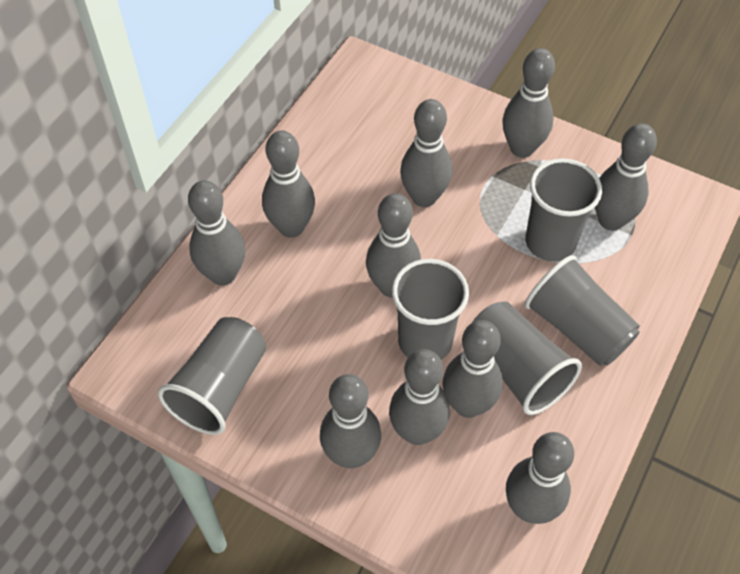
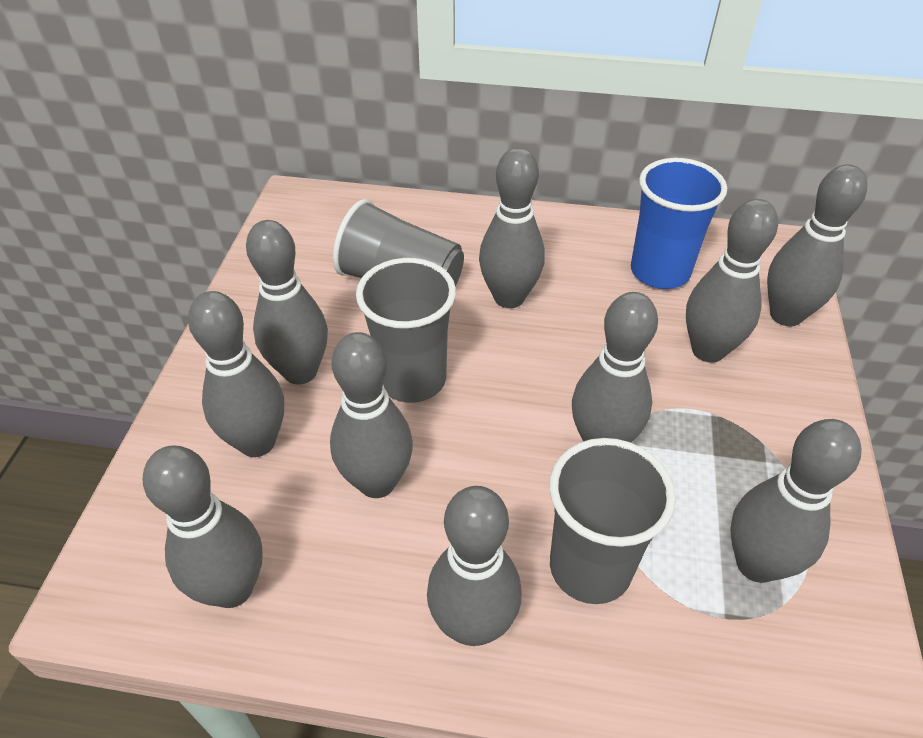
blue cup: none = 0 -> [631,158,727,289] = 1
grey cup: [158,317,266,435] [392,259,469,360] [472,302,582,415] [525,255,640,366] [526,158,602,262] = 5 -> [333,199,464,287] [356,258,456,403] [549,438,676,604] = 3

